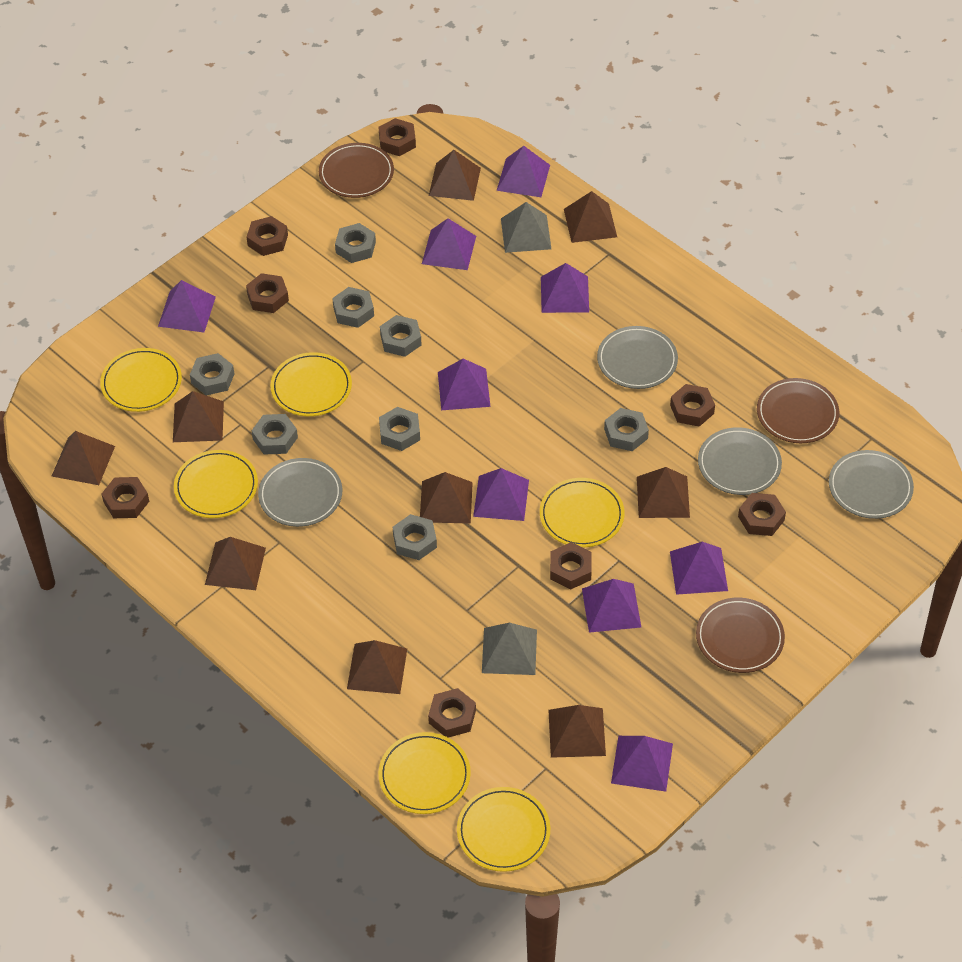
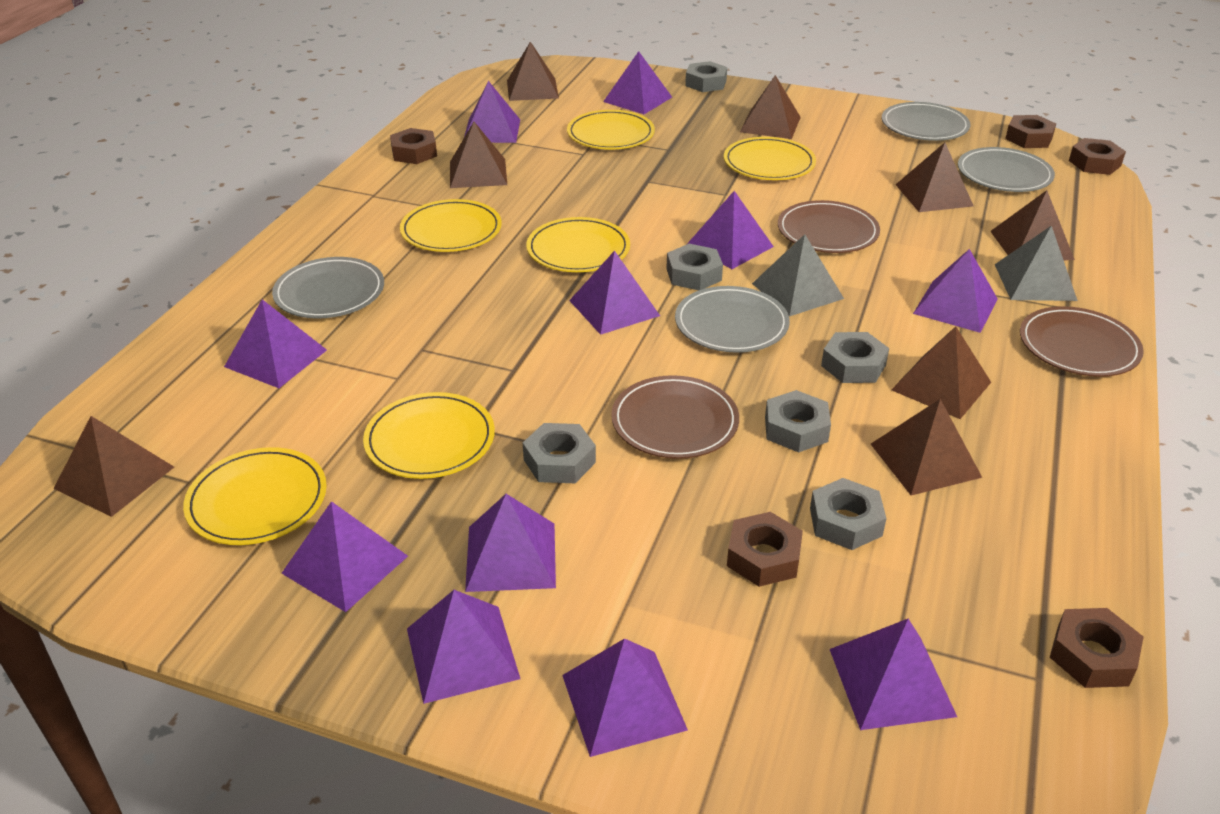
brown nut: [101,477,149,518] [246,273,289,313] [247,216,288,256] [379,118,416,156] [428,688,476,738] [550,542,592,590] [670,384,715,427] [738,493,786,536] = 8 -> [390,128,437,164] [727,512,803,587] [1005,115,1056,148] [1050,608,1144,688] [1069,138,1126,175] = 5
brown pyramid: [52,431,115,485] [173,391,224,442] [205,537,266,590] [347,640,407,694] [420,472,473,524] [429,150,481,201] [548,705,606,758] [564,191,617,243] [637,467,690,518] = 9 -> [54,416,174,517] [450,122,507,188] [507,42,559,101] [740,75,801,139] [871,399,982,496] [891,326,991,419] [895,143,974,212] [990,190,1075,261] = 8
grey nut: [190,353,234,395] [252,414,298,455] [332,287,374,328] [335,223,376,263] [379,407,420,451] [380,315,422,357] [393,514,437,560] [604,408,649,451] = 8 -> [523,423,596,483] [666,244,723,290] [685,61,727,92] [765,390,831,453] [810,478,887,550] [821,332,889,383] = 6
purple pyramid: [158,280,216,332] [422,218,476,270] [438,359,491,410] [473,468,529,521] [497,146,550,197] [541,263,589,313] [582,579,641,633] [611,736,673,792] [670,542,728,595] = 9 -> [224,299,327,388] [281,501,408,612] [407,590,520,704] [464,81,520,143] [465,494,556,592] [562,638,688,757] [569,251,660,335] [603,51,672,114] [686,191,774,269] [830,619,957,730] [913,249,998,333] = 11

